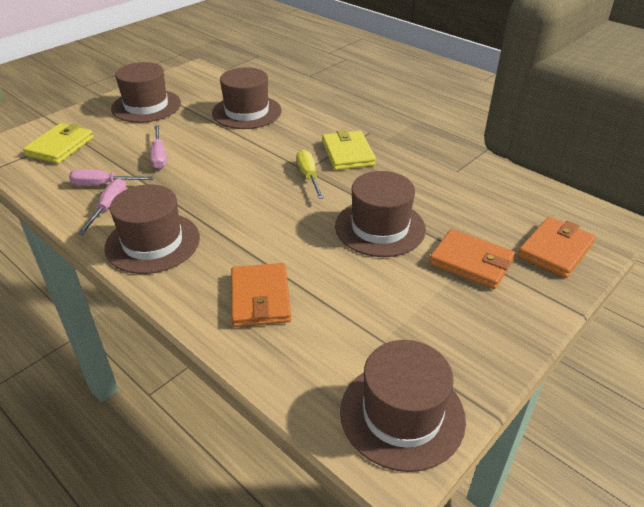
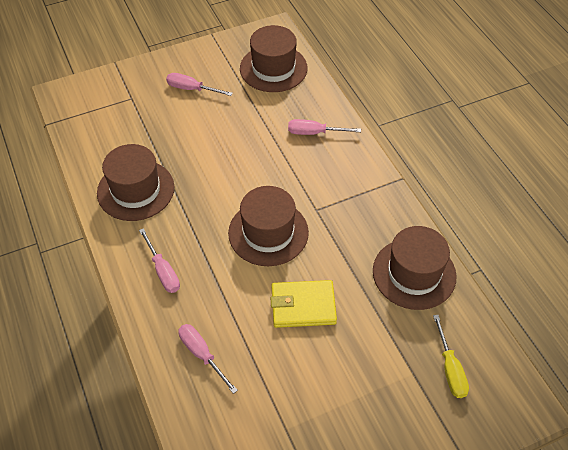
brown hat: [104,184,200,274] [111,62,181,123] [212,67,282,129] [335,171,426,257] [340,340,466,472] = 5 -> [97,144,174,221] [228,186,309,266] [240,25,307,92] [373,226,457,310] = 4
orange wallet: [231,263,291,327] [429,229,515,289] [518,217,596,278] = 3 -> none = 0
pink screwdriver: [69,169,154,185] [77,179,127,235] [150,125,167,169] = 3 -> [139,228,180,293] [166,73,233,96] [178,324,238,394] [288,119,361,135] = 4
yellow wallet: [23,123,93,164] [322,130,376,170] = 2 -> [270,280,337,328] = 1

